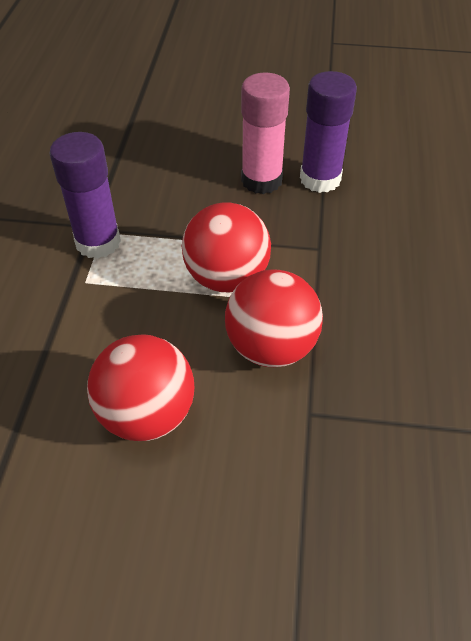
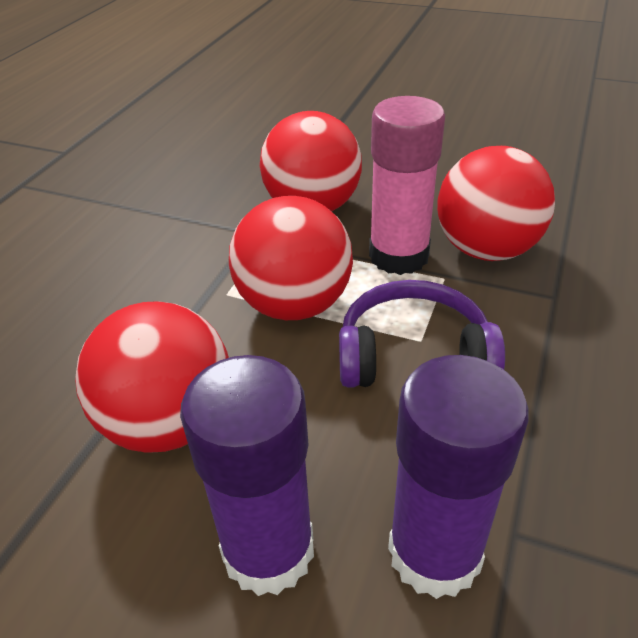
purple headphones: none = 0 -> [339,280,505,388] = 1
red ball: [87,334,194,441] [182,203,271,292] [225,269,323,367] = 3 -> [75,301,229,453] [229,196,353,320] [260,111,362,212] [437,146,555,261] = 4

